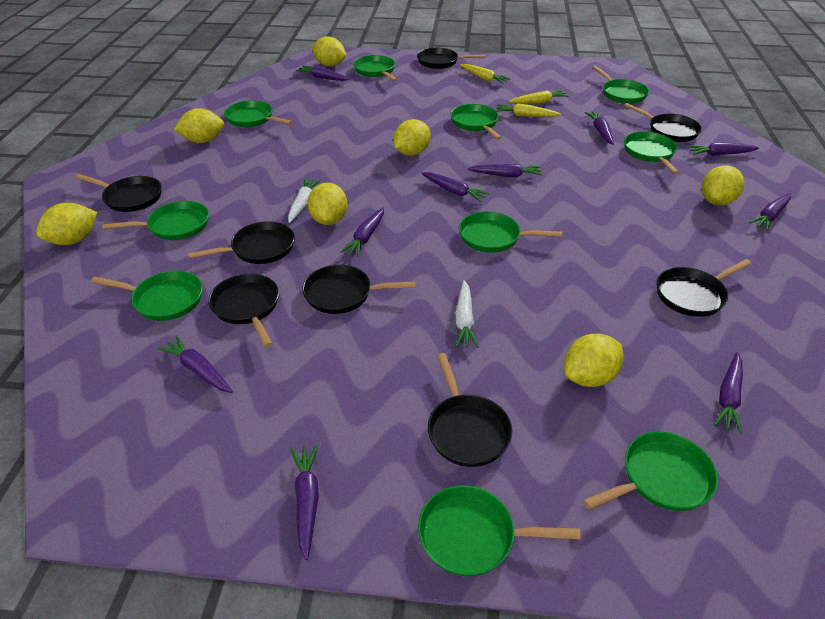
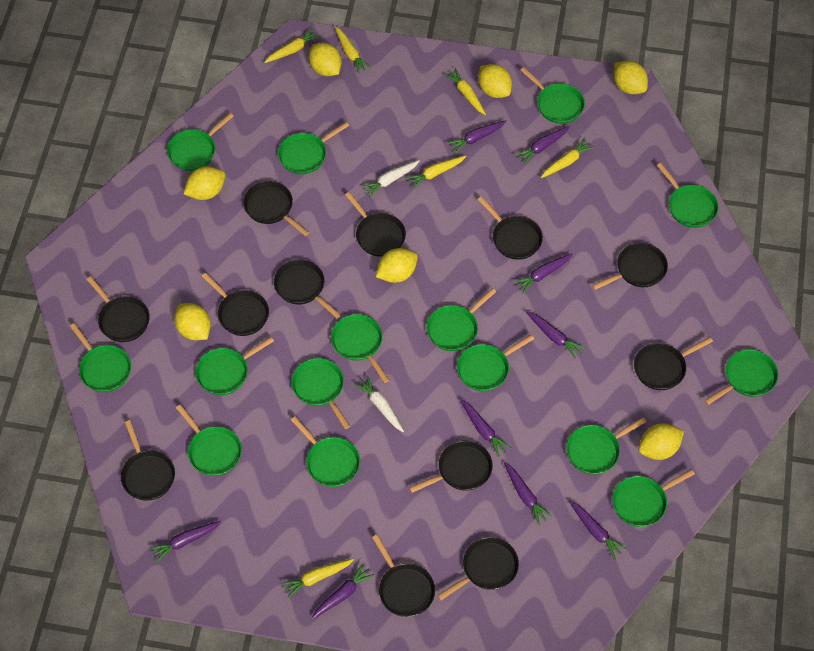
black pan: [75,174,162,212] [188,221,295,264] [209,274,279,347] [302,265,416,314] [417,48,486,69] [428,353,512,467] [624,103,702,142] [657,259,752,317] = 8 -> [87,276,150,342] [121,420,175,501] [202,273,269,336] [243,181,309,236] [274,259,341,319] [345,192,406,257] [372,534,435,617] [409,441,493,493] [437,537,519,601] [478,196,543,260] [592,243,668,290] [634,337,713,390] = 12
green pan: [91,271,203,321] [103,201,209,240] [224,100,292,127] [353,55,397,81] [418,485,581,576] [450,104,502,140] [459,211,562,253] [583,431,718,511] [592,66,649,104] [624,131,679,174] = 10 -> [70,323,131,392] [167,113,233,171] [176,404,242,476] [195,337,274,395] [278,122,349,174] [291,358,350,429] [291,416,360,487] [331,314,389,383] [427,288,496,351] [457,335,534,391] [520,67,585,124] [566,417,647,475] [612,469,695,527] [657,163,719,228] [704,349,778,405] = 15
purple carrot: [157,335,233,393] [291,445,319,560] [296,66,350,81] [340,207,384,257] [421,172,490,202] [468,164,543,177] [585,111,614,145] [688,142,760,156] [714,352,743,434] [749,193,791,231] = 10 -> [149,521,221,563] [311,563,374,619] [447,120,506,154] [460,399,511,457] [504,462,552,525] [513,253,573,294] [515,126,570,165] [526,311,585,359] [569,500,627,560] = 9
yellow carrot: [460,64,511,84] [496,104,561,117] [509,90,569,104] = 3 -> [264,28,321,63] [281,559,354,598] [335,26,371,74] [406,155,466,189] [444,68,486,115] [541,138,595,178] = 6

